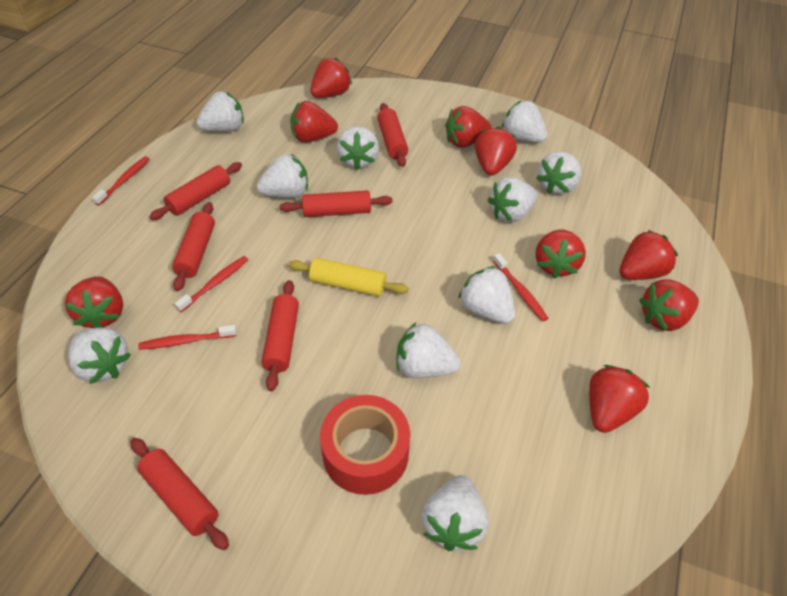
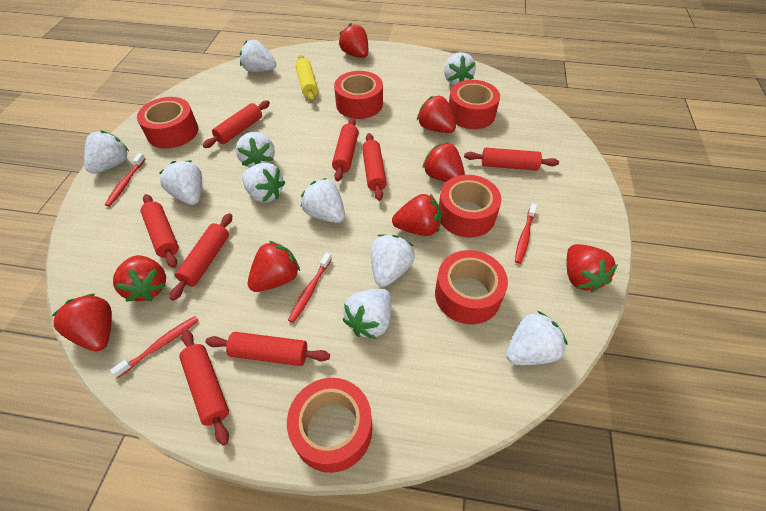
red rolling pin: [130,438,229,550] [149,162,242,220] [172,202,215,291] [261,280,299,391] [280,190,393,217] [377,103,408,167] = 6 -> [141,194,179,268] [170,213,232,301] [179,330,229,446] [203,100,270,148] [205,332,330,366] [332,118,358,181] [362,133,387,201] [464,148,559,171] = 8
red strawberry: [65,276,123,328] [290,101,338,143] [310,58,352,98] [445,106,492,148] [475,127,517,176] [535,229,586,279] [589,365,650,433] [619,230,678,280] [639,279,699,331] = 9 -> [52,294,112,351] [113,255,166,302] [248,241,300,292] [339,23,368,58] [392,194,441,236] [417,96,456,133] [422,142,465,182] [567,244,618,293] = 8
red tape: [320,395,410,495] = 1 -> [137,97,198,149] [287,378,372,473] [334,71,383,119] [435,250,508,324] [439,175,501,238] [449,80,500,129] = 6

